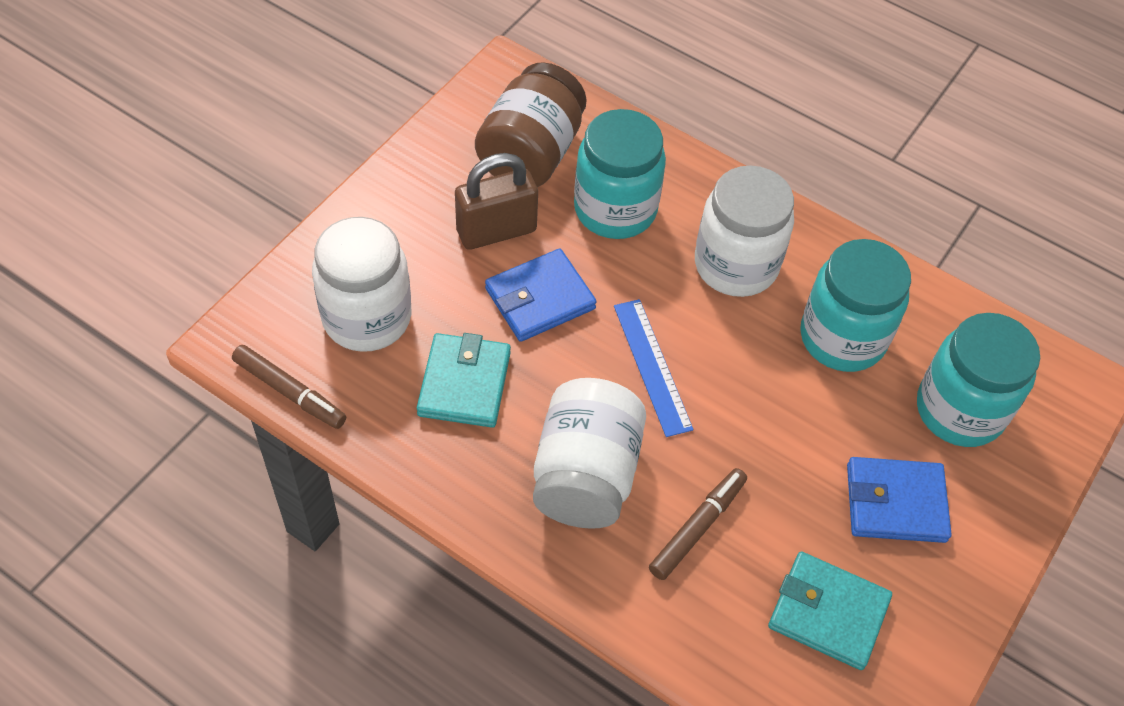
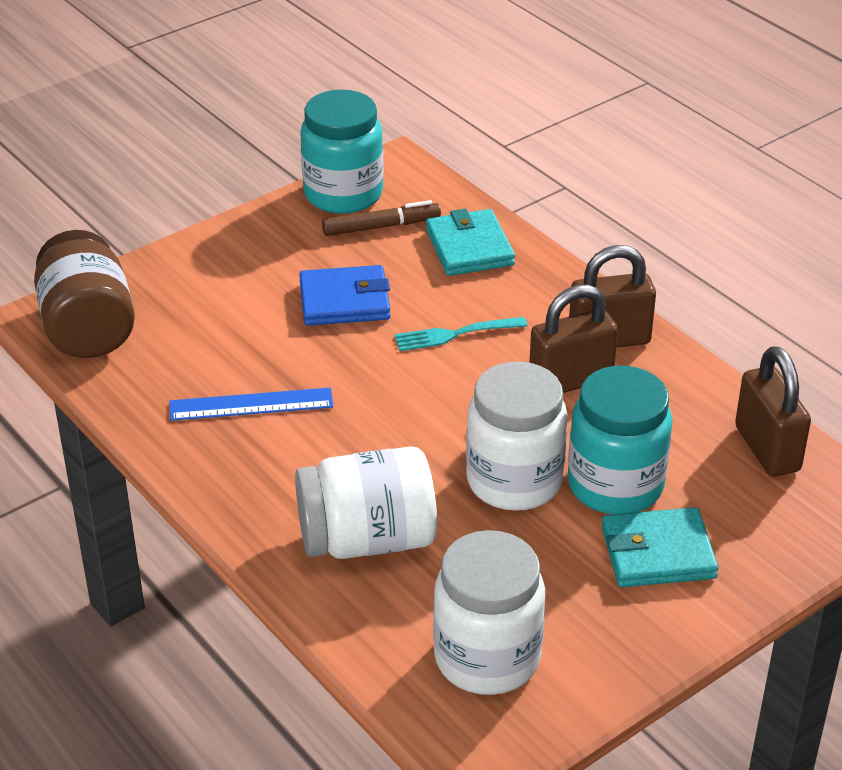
blue wallet: [485,249,597,342] [847,457,952,543] = 2 -> [299,265,391,325] = 1
brown marker: [232,345,346,429] [649,468,747,580] = 2 -> [322,200,441,236] = 1
brown padlock: [455,153,538,250] = 1 -> [529,285,618,393] [569,245,656,348] [735,346,811,477] = 3
turquoise fork: none = 0 -> [394,317,528,351] = 1
turquoise jar: [574,109,666,239] [800,239,911,372] [917,313,1040,447] = 3 -> [300,90,383,214] [568,366,673,514] = 2

